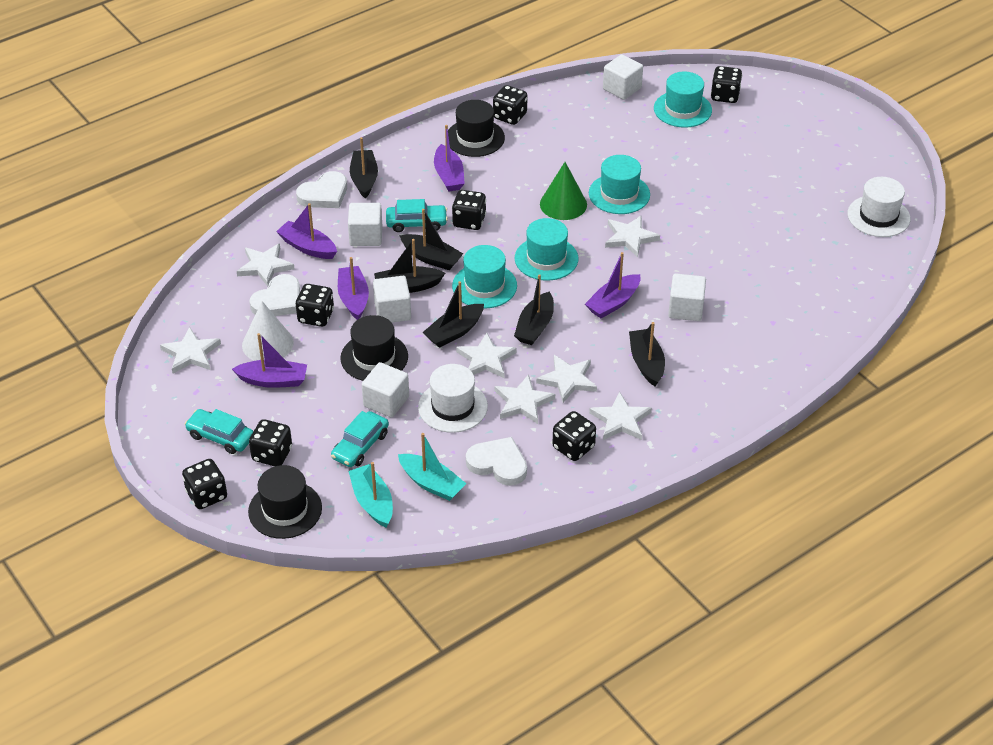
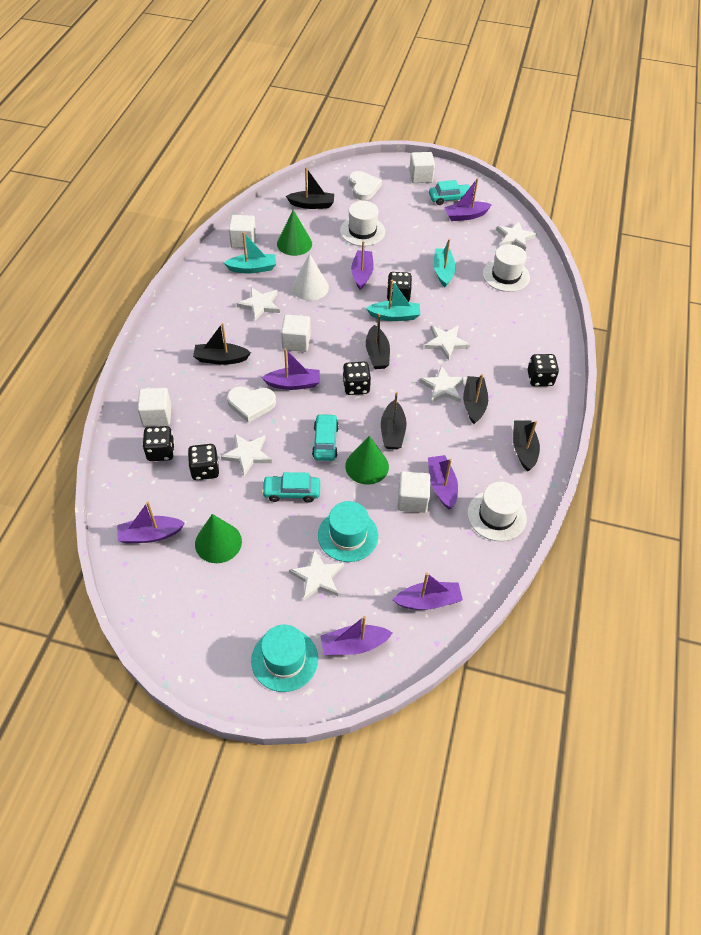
black dice: [182,459,227,509] [249,419,292,466] [296,284,334,327] [452,190,486,230] [493,85,527,125] [552,411,596,461] [711,66,742,103] = 7 -> [142,426,175,461] [188,444,219,480] [343,361,371,395] [387,272,412,302] [528,354,559,386] = 5
black hat: [248,465,322,539] [340,315,408,381] [448,100,505,157] = 3 -> none = 0
green cone: [540,162,587,220] = 1 -> [195,514,242,563] [277,210,312,256] [345,436,389,485] = 3
purple boat: [232,333,307,388] [276,203,337,259] [338,257,369,320] [434,125,465,192] [585,252,641,318] = 5 -> [117,502,185,544] [262,348,320,390] [320,616,393,655] [351,241,374,290] [393,573,463,610] [428,455,458,509] [444,178,492,221] = 7
turquoise boat: [349,462,393,528] [398,433,466,501] = 2 -> [224,232,276,273] [366,279,420,321] [433,239,456,287] = 3
turquoise hat: [452,245,517,308] [515,218,578,281] [589,155,650,214] [654,72,712,128] = 4 -> [251,625,318,692] [318,501,378,562] = 2
white hat: [418,364,488,433] [847,177,911,237] = 2 -> [340,201,385,246] [467,482,527,541] [483,244,530,292] = 3
white heart: [249,274,300,316] [296,171,347,208] [466,437,527,486] = 3 -> [227,386,276,423] [349,171,382,200] = 2
white star: [160,327,221,374] [237,243,295,286] [456,333,516,378] [495,374,555,424] [536,355,597,403] [589,391,652,440] [605,215,660,257] = 7 -> [221,434,272,476] [236,287,280,321] [289,549,344,601] [419,365,467,403] [424,325,470,361] [496,221,537,251] = 6

